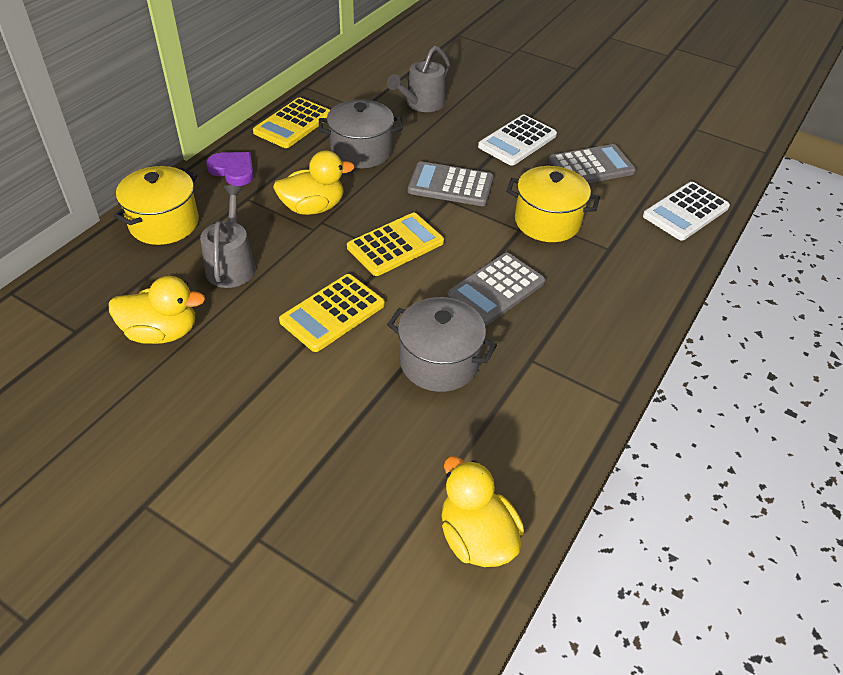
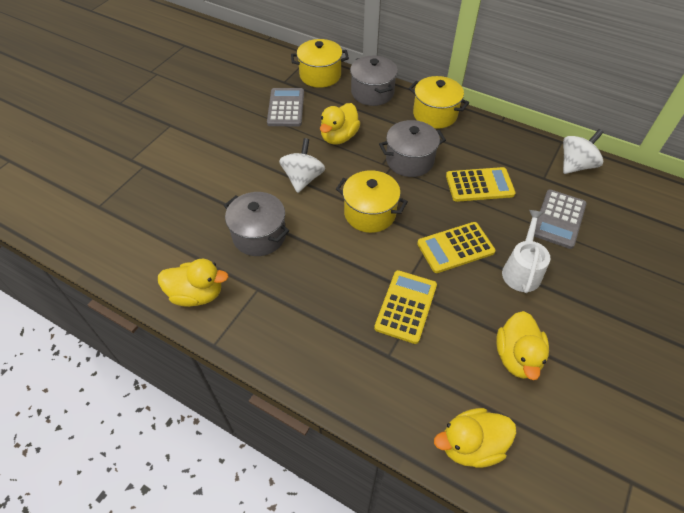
grey calculator: [408,161,494,206] [447,253,545,325] [548,144,636,183] = 3 -> [267,88,304,126] [534,190,587,249] = 2
grey pot: [319,99,403,168] [387,297,497,392] = 2 -> [224,192,289,256] [350,56,398,106] [379,120,446,177] = 3
grey watering can: [200,185,256,288] [387,46,450,112] = 2 -> none = 0
purple heart: [206,152,254,186] = 1 -> none = 0
white calculator: [478,115,557,166] [643,182,730,241] = 2 -> none = 0
white spinning top: none = 0 -> [279,138,325,193] [563,129,604,174] = 2
white watering can: none = 0 -> [502,210,550,293] = 1
yellow duck: [109,276,205,344] [273,150,355,215] [442,456,524,567] = 3 -> [158,259,228,307] [320,103,360,145] [434,408,516,468] [496,311,549,380] = 4
yellow pot: [113,166,199,245] [506,166,600,242] = 2 -> [291,39,349,88] [336,170,408,233] [409,76,469,129] = 3

